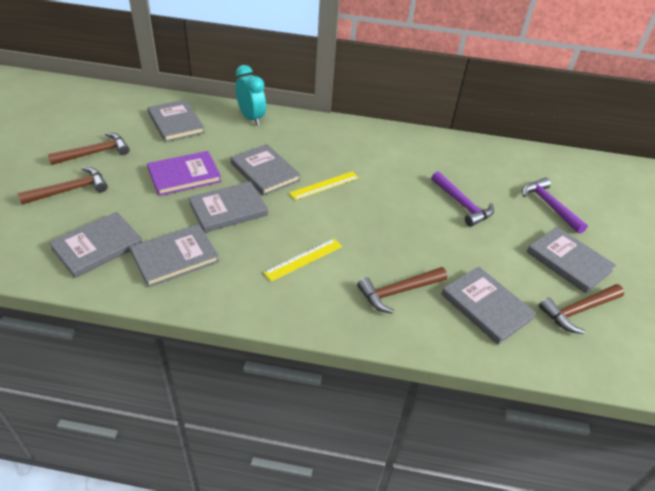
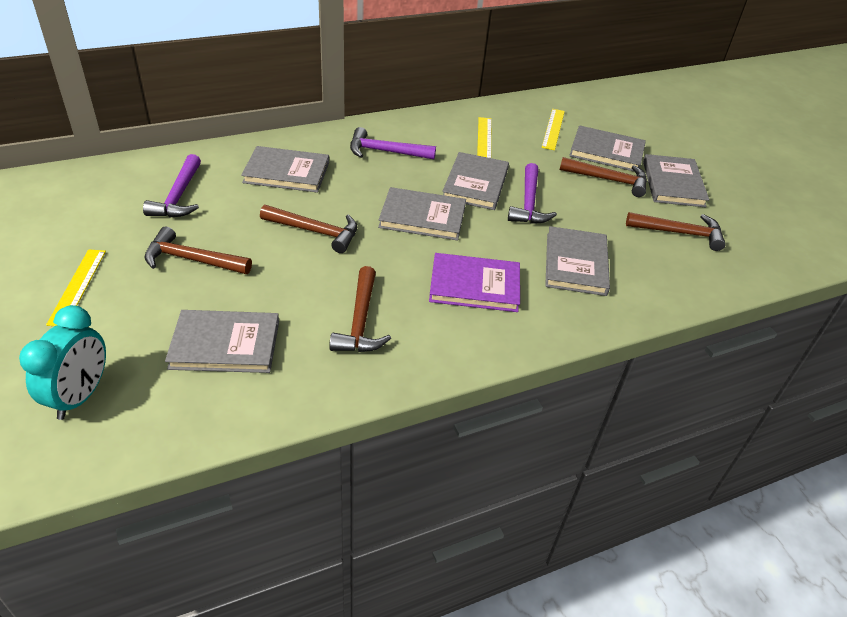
brown hammer: [18,167,108,205] [48,132,130,165] [357,267,447,314] [539,284,624,334] = 4 -> [144,226,252,274] [260,205,357,253] [329,266,391,352] [560,157,647,197] [626,212,726,251] = 5
purple hammer: [431,171,494,227] [522,177,588,234] = 2 -> [143,154,201,218] [350,127,436,159] [508,163,557,224] = 3
yellow ruler: [263,239,342,282] [289,171,359,200] = 2 -> [46,249,106,326] [477,117,491,158] [542,109,565,150] = 3

